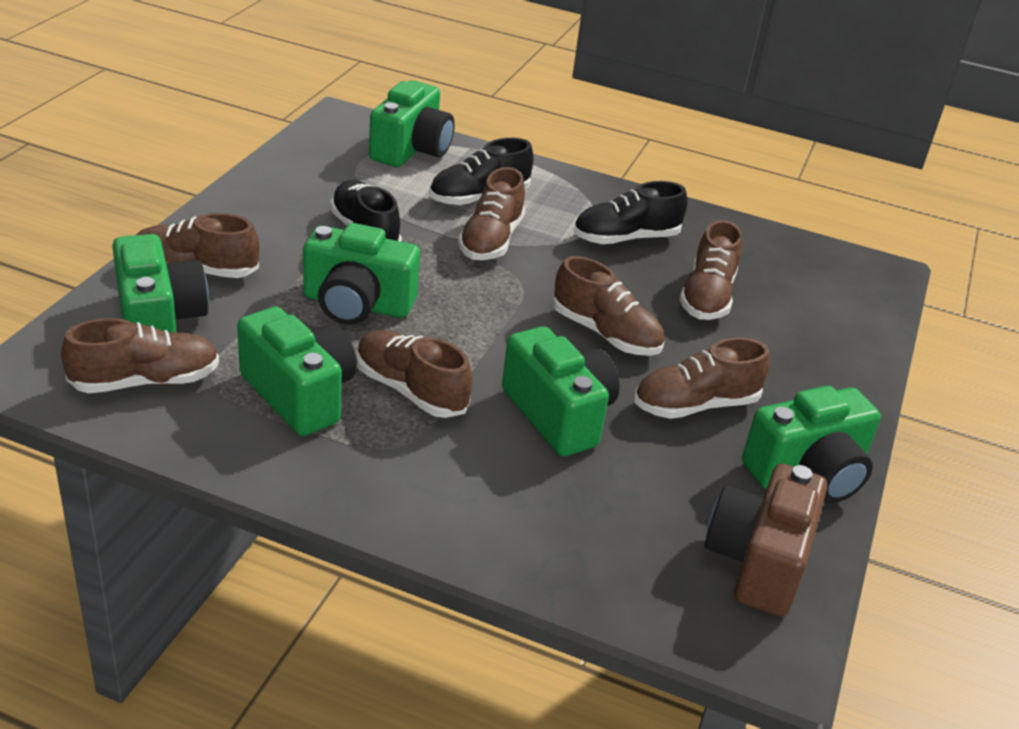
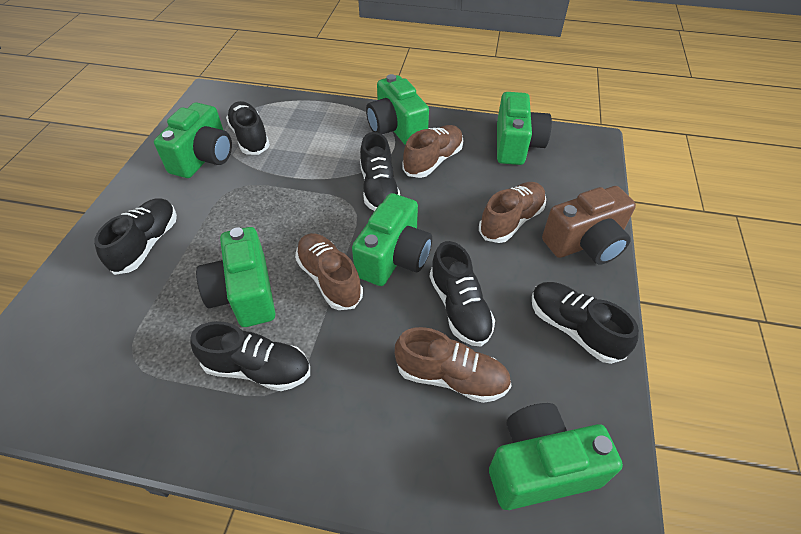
black shoe: [330,180,402,242] [429,138,534,205] [573,181,688,244] = 3 -> [94,198,177,275] [190,321,310,391] [226,101,270,155] [360,132,400,211] [430,241,495,346] [532,282,639,364] = 6
brown shoe: [61,318,219,394] [136,213,259,278] [357,330,473,418] [458,167,525,260] [553,256,664,356] [634,337,770,419] [680,220,742,320] = 7 -> [295,233,363,310] [395,327,512,403] [402,125,464,178] [479,182,546,243] = 4

